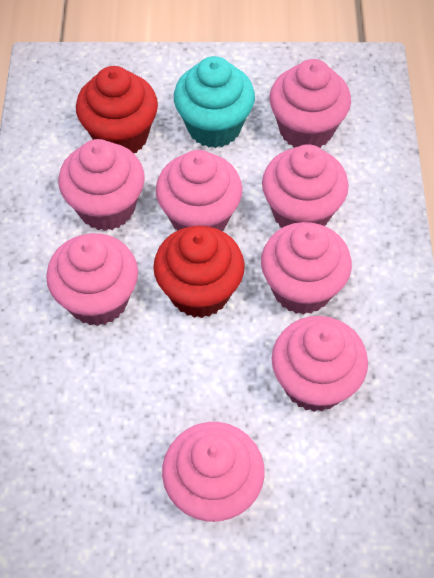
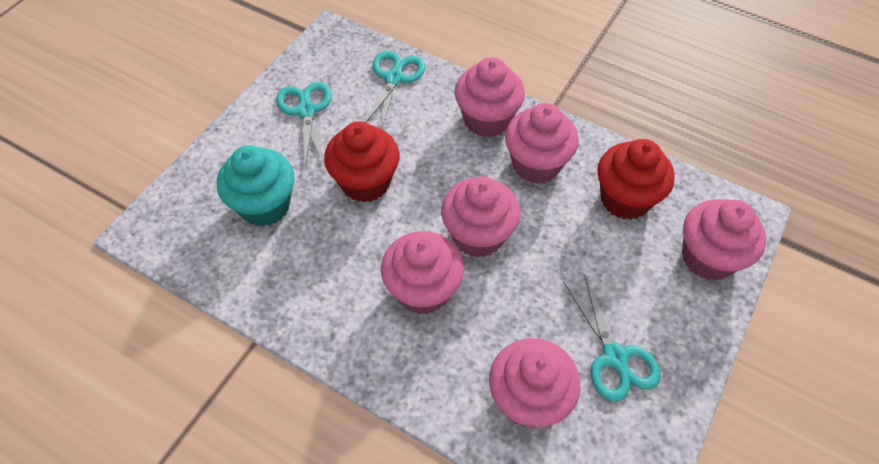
pink cupcake: [46,233,138,326] [58,139,145,231] [156,150,243,231] [162,422,265,522] [261,222,352,315] [262,144,349,228] [269,59,351,148] [272,316,368,412] = 8 -> [381,231,464,314] [441,176,520,258] [454,57,525,137] [489,338,581,428] [505,103,579,184] [682,199,766,281] = 6
turquoise scissors: none = 0 -> [276,82,332,167] [365,51,426,129] [563,274,661,402] = 3

